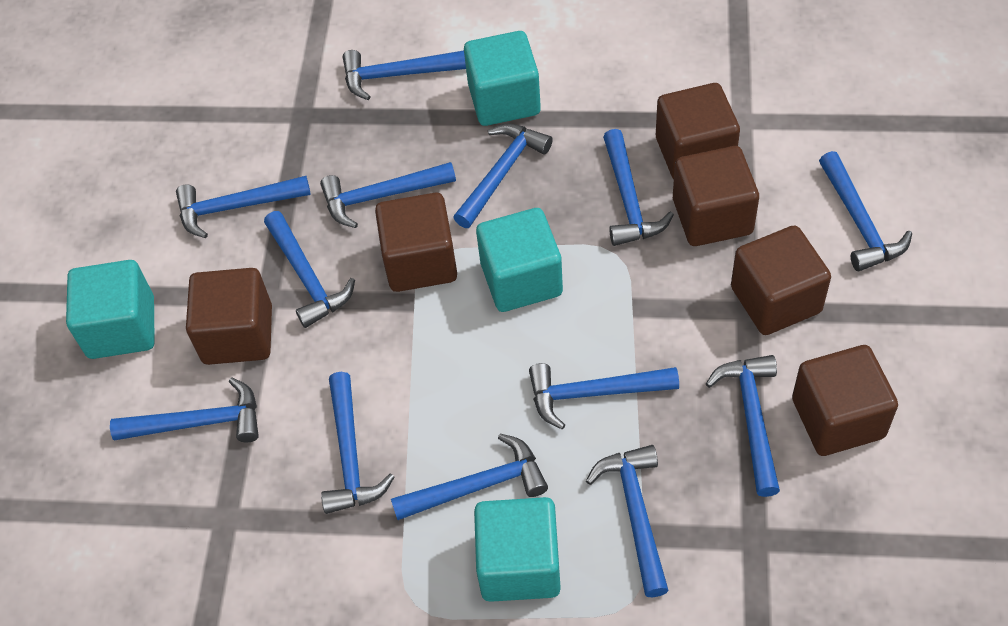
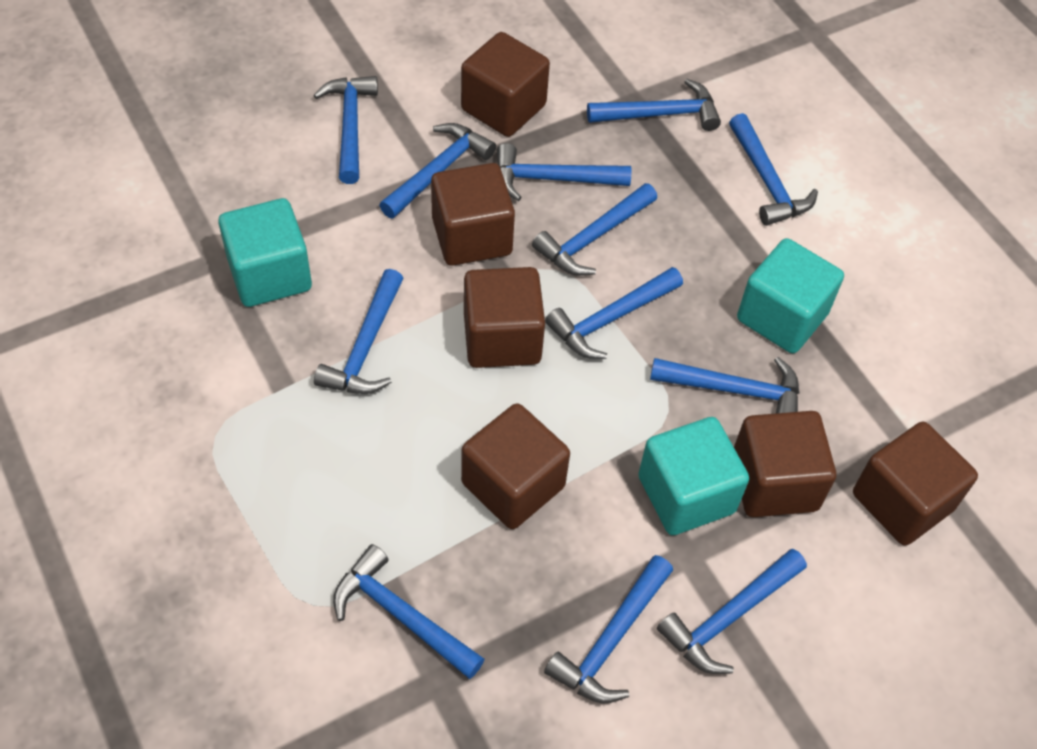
blue hammer: [110,377,259,442] [176,176,311,238] [264,211,355,328] [320,162,456,228] [321,372,394,514] [343,50,466,100] [391,434,548,520] [453,124,553,228] [529,363,679,429] [586,445,669,597] [603,129,674,246] [706,355,780,497] [819,151,912,271] = 13 -> [313,76,378,184] [314,269,404,394] [333,544,485,679] [379,123,496,219] [497,143,631,201] [532,183,657,276] [544,555,673,704] [545,267,683,359] [587,79,721,131] [650,357,799,413] [657,549,807,674] [729,113,818,226] = 12
turquoise cube: [66,260,155,359] [464,31,541,126] [474,497,561,602] [476,208,563,312] = 4 -> [218,198,312,307] [638,417,749,535] [737,238,844,353] = 3

